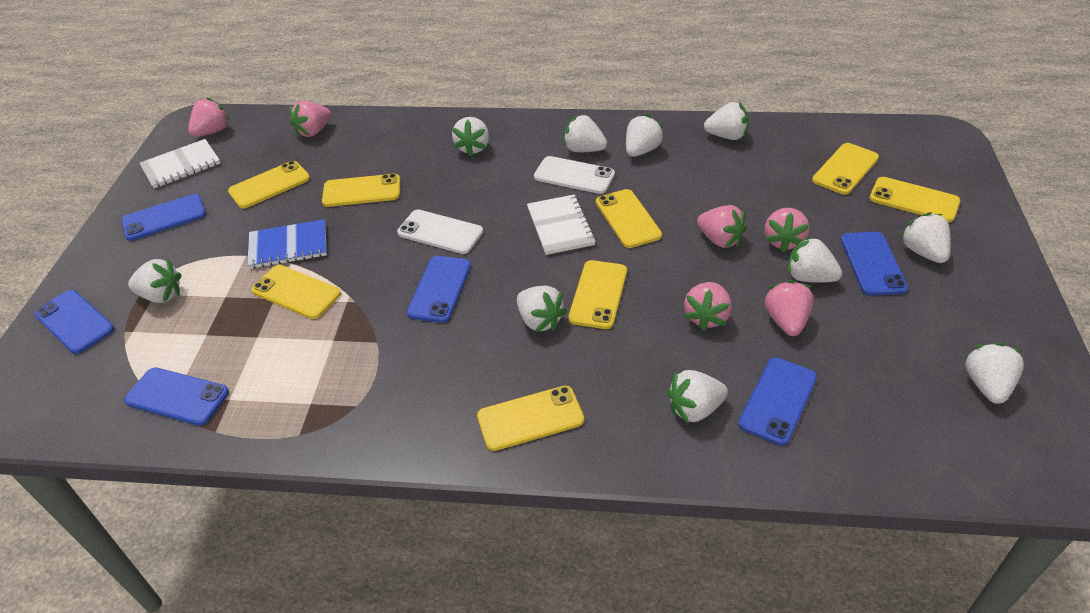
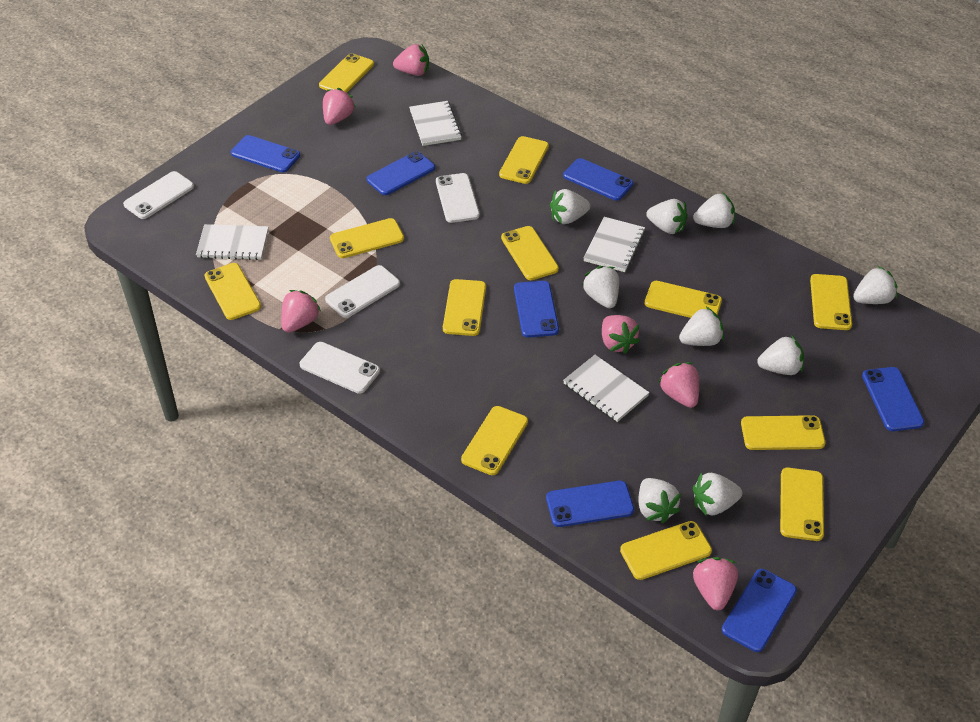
blue notebook: [247,219,327,269] = 1 -> none = 0
blue phone: [34,290,114,354] [121,194,206,241] [124,367,229,426] [407,256,471,323] [738,357,817,446] [841,232,908,296] = 6 -> [231,135,300,172] [367,151,435,195] [514,281,559,338] [546,481,634,527] [563,158,633,201] [722,569,797,652] [862,367,924,431] = 7
white notebook: [140,139,220,188] [527,194,596,255] = 2 -> [196,224,268,260] [409,101,462,146] [563,355,649,422] [583,217,645,272] = 4
white phone: [397,210,483,254] [534,156,615,194] = 2 -> [123,171,194,219] [300,342,380,394] [325,265,400,318] [436,173,480,223] = 4
white strawberry: [128,259,182,303] [452,117,489,156] [517,286,567,332] [563,114,607,152] [626,114,664,157] [667,370,728,423] [704,102,749,140] [788,236,842,283] [900,212,951,263] [964,343,1024,404] = 10 -> [550,189,590,224] [582,266,619,308] [638,478,681,524] [646,199,688,234] [679,307,724,346] [693,192,735,228] [693,473,742,516] [757,335,804,375] [853,266,897,304] = 9
yellow phone: [228,161,310,209] [251,265,341,319] [322,174,400,207] [477,386,584,451] [569,260,627,329] [596,189,662,248] [812,143,879,195] [870,177,960,222] = 8 -> [205,263,261,320] [319,53,374,93] [330,218,404,258] [443,279,486,336] [461,406,528,475] [499,136,549,184] [501,226,559,280] [620,521,712,580] [644,281,722,318] [741,415,825,450] [780,468,824,541] [810,274,852,330] = 12

